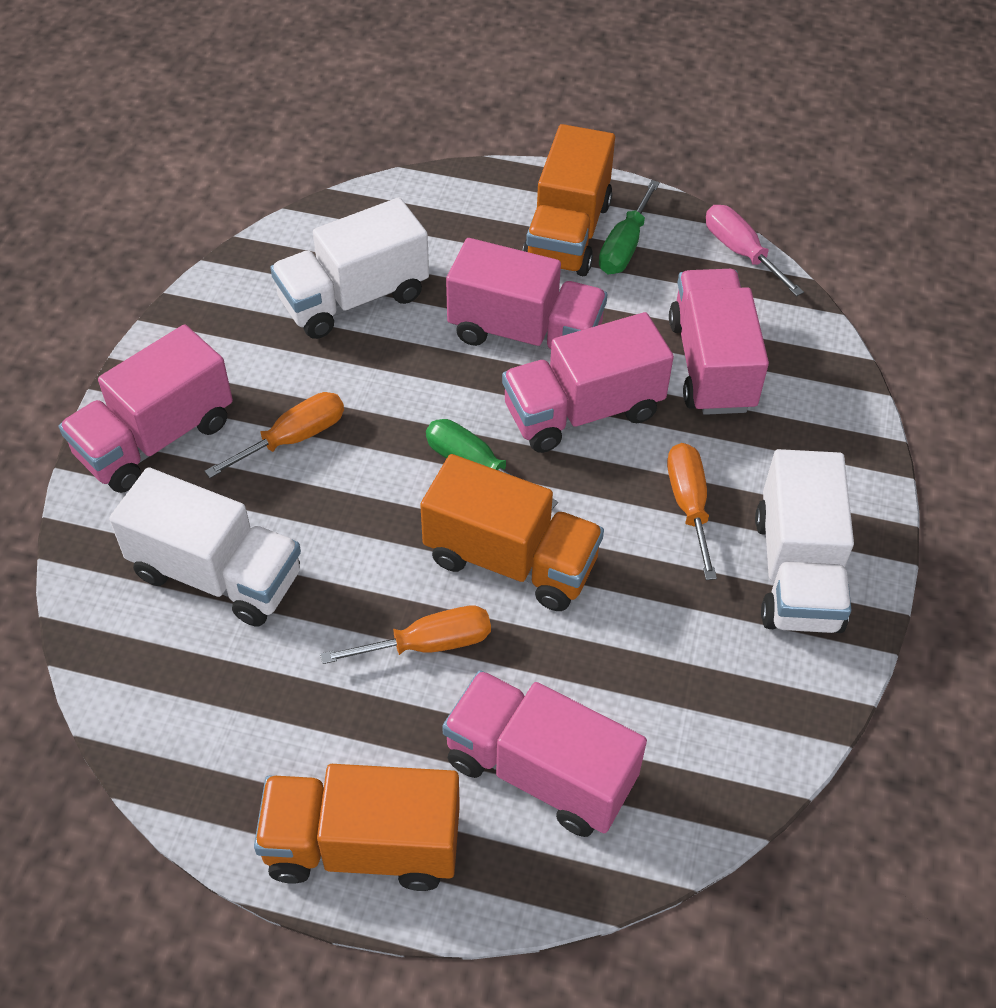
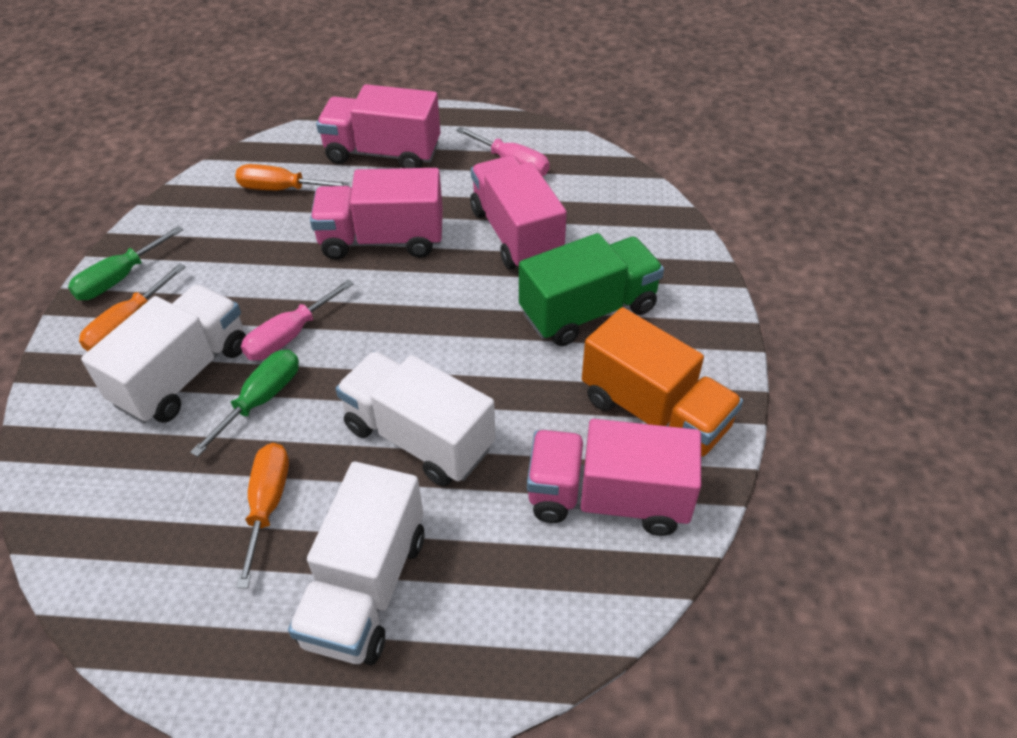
green truck: none = 0 -> [519,233,664,346] = 1
orange truck: [254,764,460,891] [420,454,604,611] [522,124,615,276] = 3 -> [582,307,743,457] = 1
pink screwdriver: [706,205,804,296] = 1 -> [241,279,354,361] [456,127,550,176] = 2
pink truck: [59,325,233,493] [442,670,647,837] [446,238,607,350] [502,312,674,453] [669,269,769,415] = 5 -> [310,168,443,260] [316,84,440,168] [470,155,567,270] [527,419,701,536] = 4

